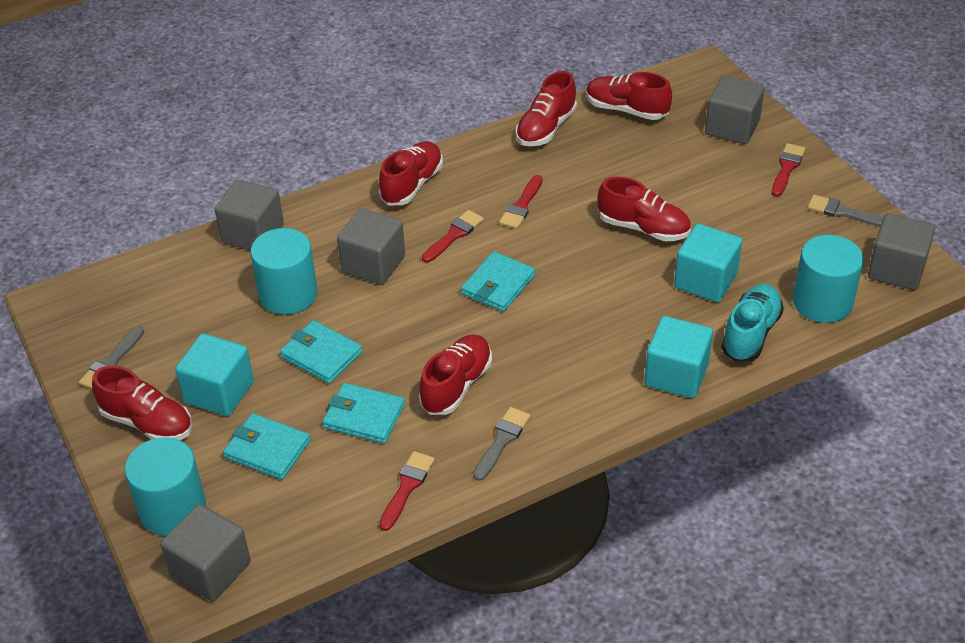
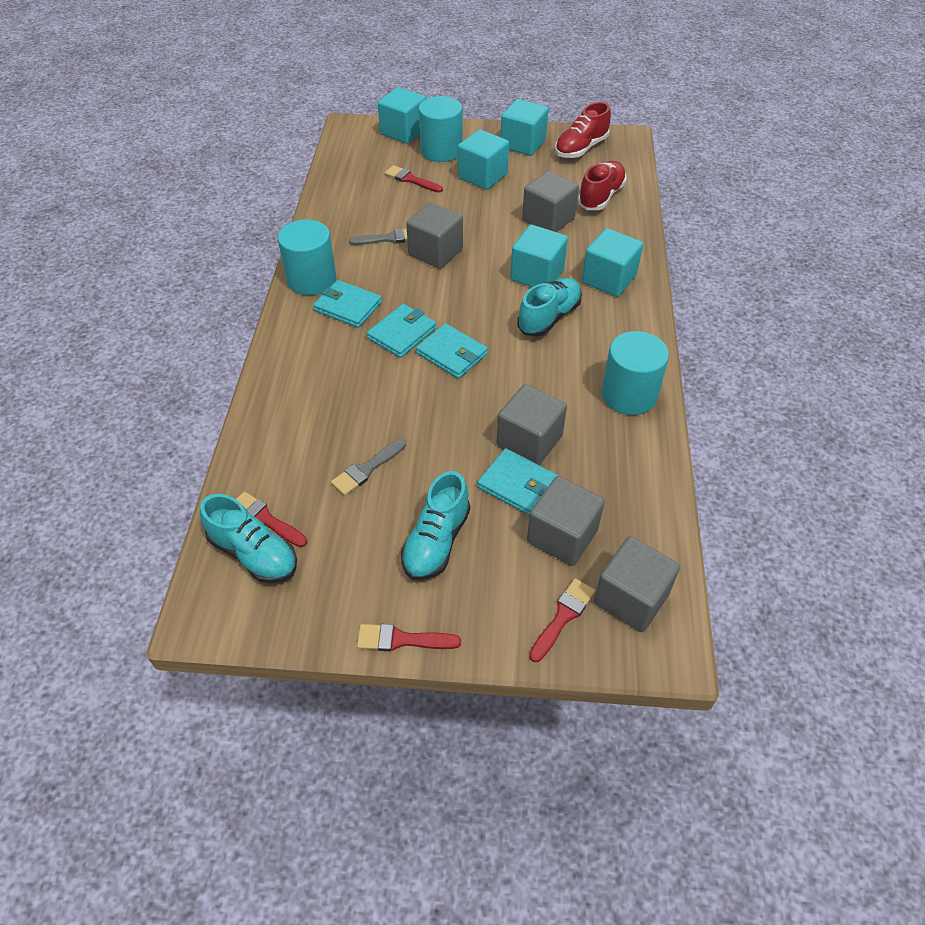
grey brush: [79,326,144,389] [473,407,530,481] [808,195,884,227] = 3 -> [331,439,406,496] [349,228,408,245] = 2
red shoe: [92,366,192,440] [379,141,443,205] [419,334,492,415] [516,71,577,146] [586,72,672,120] [597,176,691,241] = 6 -> [555,102,611,158] [578,161,627,210] = 2
turquoise cube: [175,333,254,416] [644,316,713,398] [674,223,742,302] = 3 -> [378,87,426,144] [458,129,509,190] [501,99,549,156] [510,225,568,287] [582,228,643,297] = 5
turquoise shoe: [721,284,784,362] = 1 -> [200,494,297,583] [401,471,470,581] [517,277,582,337] = 3

